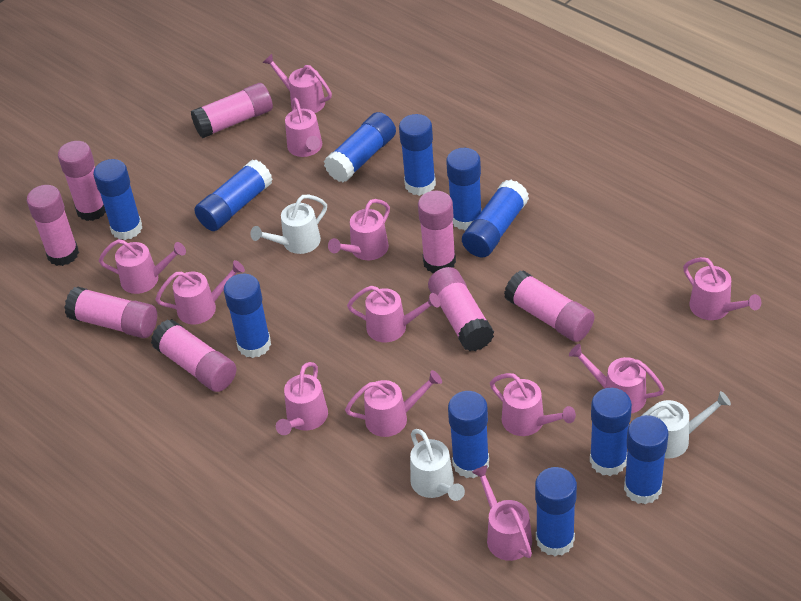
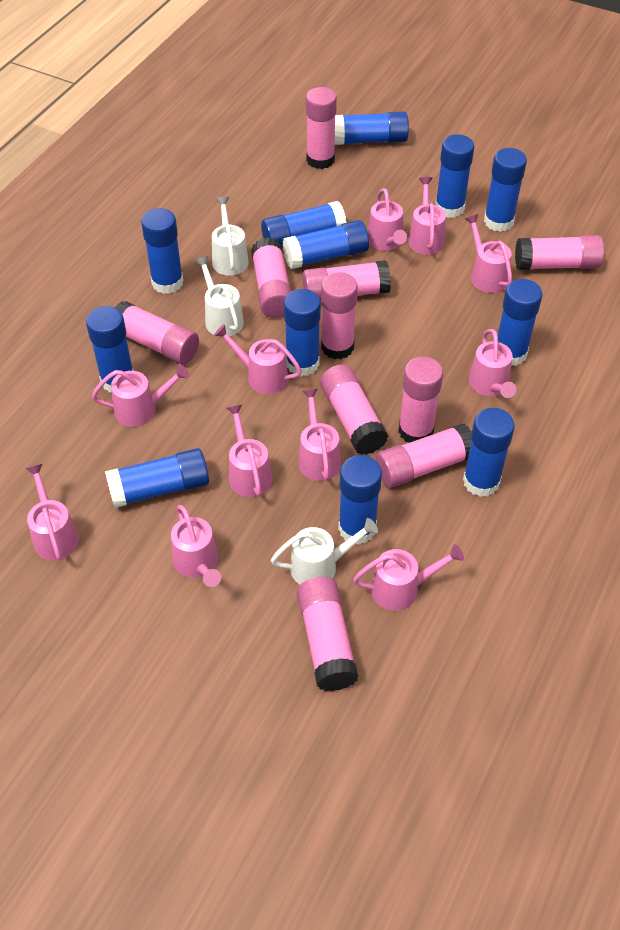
blue glue stick: [93,159,142,240] [194,159,273,231] [224,274,271,358] [324,112,396,183] [399,114,436,196] [446,148,482,230] [448,391,489,478] [462,180,529,258] [535,467,577,556] [590,388,632,476] [624,415,668,505] = 11 -> [86,306,134,392] [105,448,209,508] [141,208,183,294] [261,201,346,248] [283,220,369,269] [284,289,321,376] [335,111,409,145] [338,455,382,545] [435,134,474,218] [463,408,515,497] [484,148,527,232] [498,279,542,366] = 12
pink glue stick: [27,185,79,266] [58,141,106,221] [64,286,157,338] [151,319,236,392] [191,83,273,138] [418,191,456,273] [428,267,494,351] [504,270,594,342] = 8 -> [115,301,199,364] [251,238,292,318] [297,577,359,691] [302,260,391,302] [306,87,337,169] [320,365,388,455] [321,272,358,359] [376,423,472,488] [398,357,443,443] [515,235,604,270] = 10
pink watering can: [99,239,186,294] [156,260,245,324] [263,54,332,113] [276,362,328,435] [285,98,322,157] [328,199,390,260] [345,370,442,437] [347,286,440,342] [472,465,532,561] [490,373,576,436] [569,344,665,414] [683,257,761,320] = 12 -> [25,464,79,560] [92,365,189,427] [171,505,221,587] [214,324,302,394] [227,404,272,497] [298,389,341,481] [353,544,464,611] [368,188,407,251] [408,177,446,255] [465,214,512,293] [469,329,516,398] = 11

